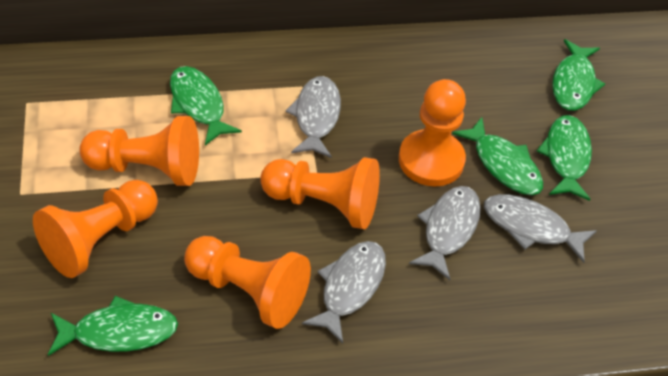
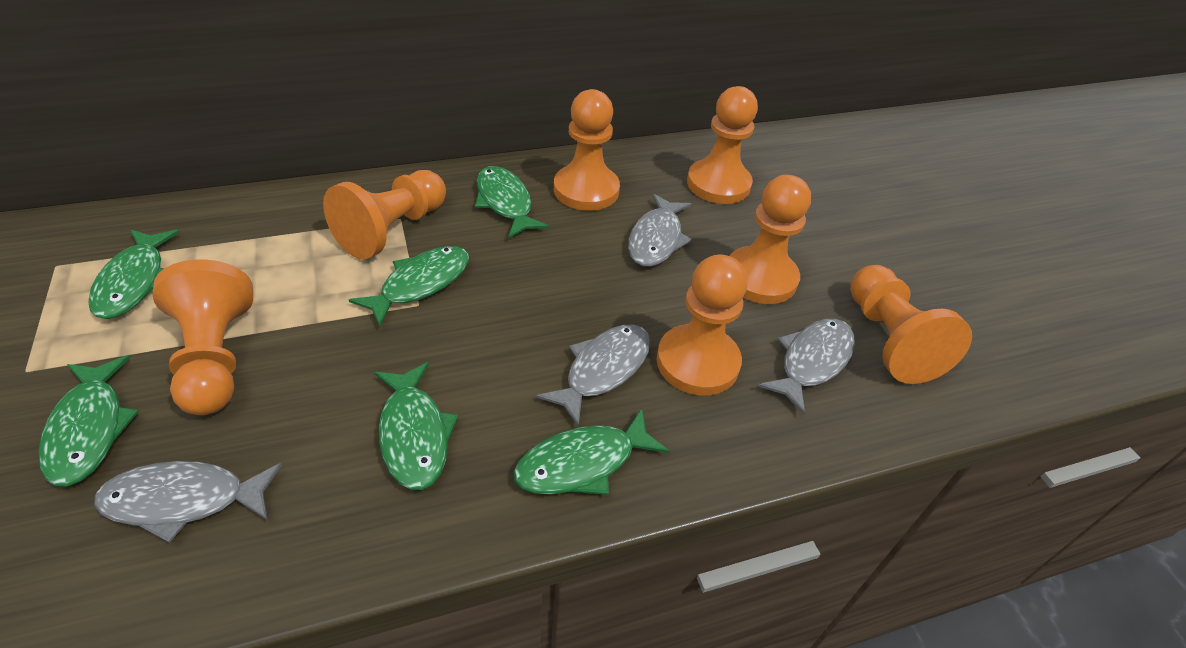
green fish: [48,296,178,356] [170,66,242,145] [452,117,543,195] [537,115,592,201] [552,39,605,111] = 5 -> [39,355,139,486] [88,229,180,319] [349,246,469,327] [374,362,458,490] [475,166,549,239] [514,409,669,495] = 6
orange pawn: [33,180,158,278] [79,116,199,186] [184,236,311,329] [260,157,380,229] [399,79,466,187] = 5 -> [153,260,253,415] [323,170,446,259] [554,89,620,211] [657,255,748,396] [687,86,758,204] [729,175,811,304] [850,265,972,384] = 7

